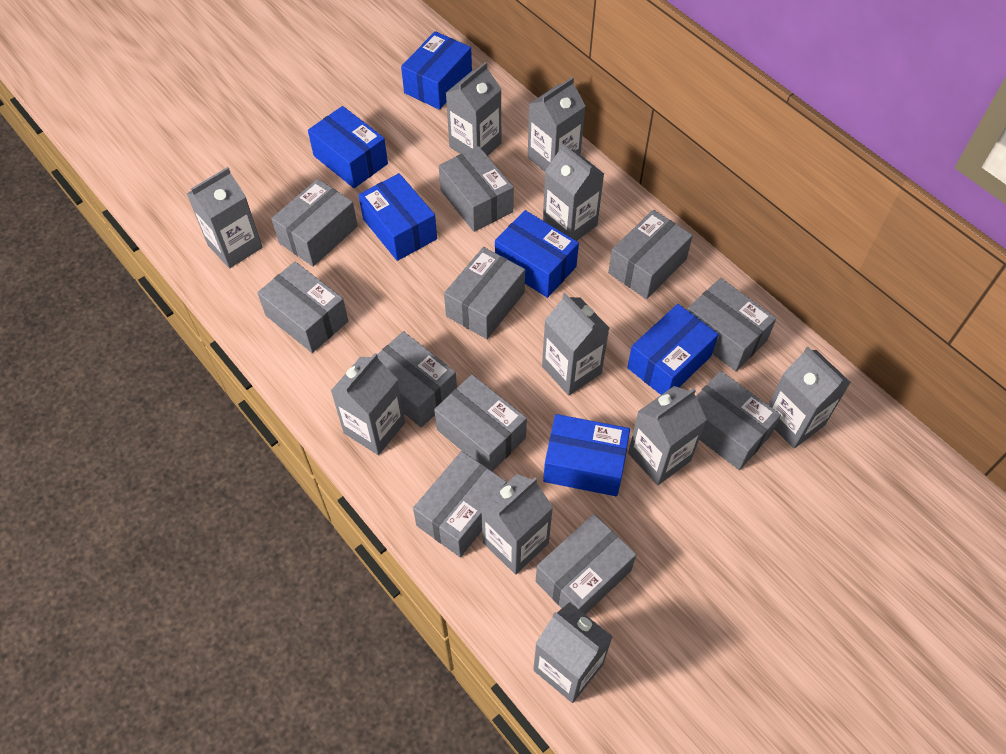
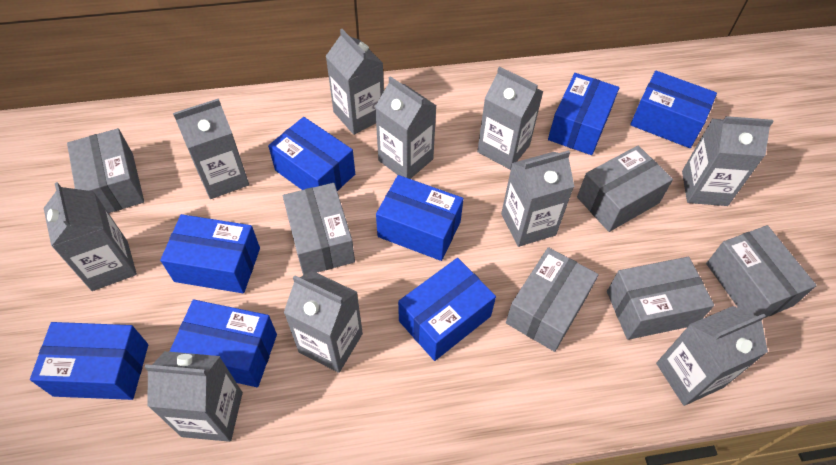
blue box: [308,106,388,188] [359,173,437,261] [401,31,472,110] [495,210,579,298] [543,414,630,496] [627,304,719,395] = 6 -> [30,322,148,400] [160,214,260,293] [169,300,277,387] [268,117,355,191] [376,175,464,261] [398,258,496,361] [548,73,619,155] [630,71,717,148] = 8
grey box: [257,262,348,353] [271,179,358,267] [377,331,457,428] [413,451,507,557] [434,375,527,472] [439,146,514,232] [444,247,525,339] [536,514,637,615] [608,210,693,299] [688,278,776,371] [696,371,781,470] = 11 -> [67,128,144,213] [283,183,355,275] [506,247,599,352] [577,145,673,232] [607,257,714,340] [706,225,817,318] = 6

